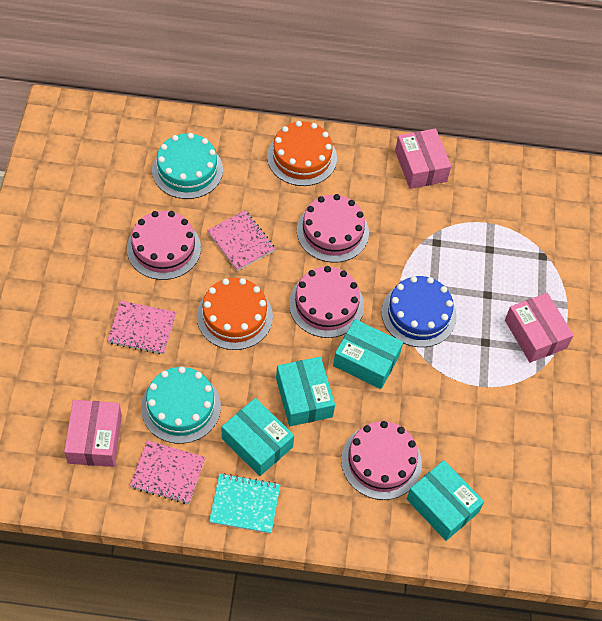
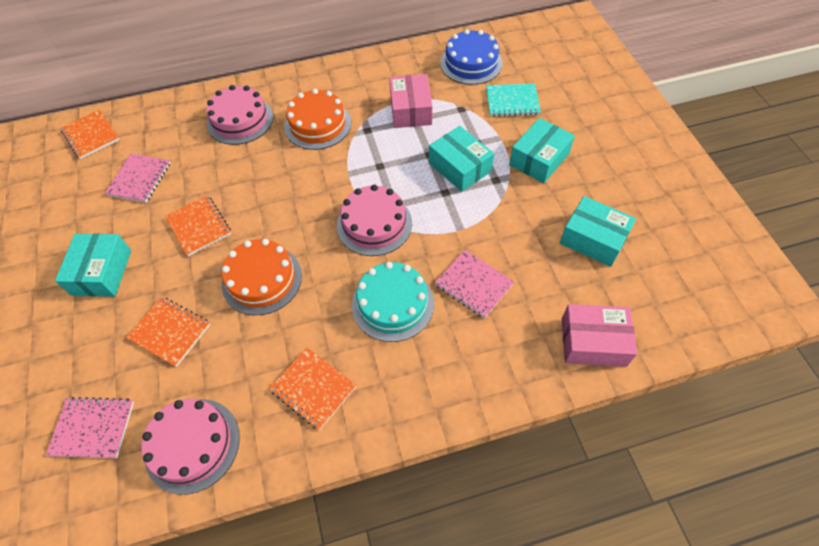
orange notebook: none = 0 -> [60,110,120,159] [126,297,210,367] [165,195,231,256] [269,348,357,430] = 4
pink box: [64,400,122,467] [395,128,451,189] [505,293,574,363] = 3 -> [389,74,432,128] [562,304,637,367] = 2
pink cake: [127,211,201,280] [289,266,364,338] [297,194,369,263] [341,421,422,500] = 4 -> [141,399,240,495] [206,85,273,145] [337,184,412,256] = 3
turquoise cake: [141,366,221,444] [152,133,223,199] = 2 -> [352,262,434,342] = 1

